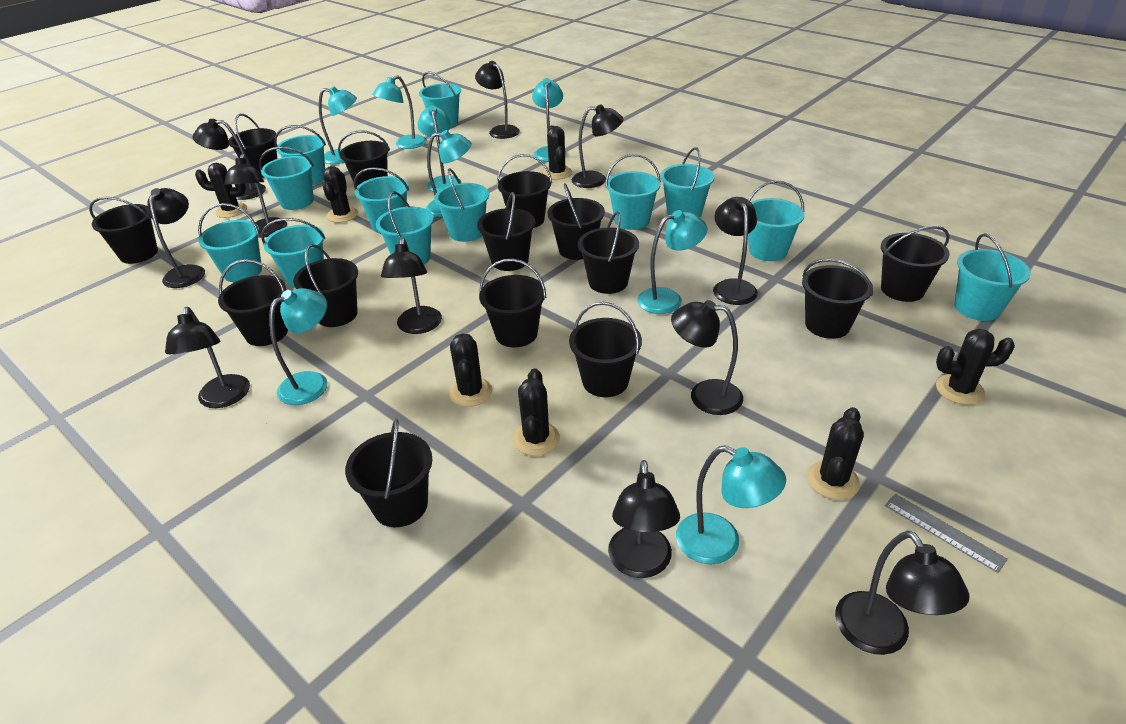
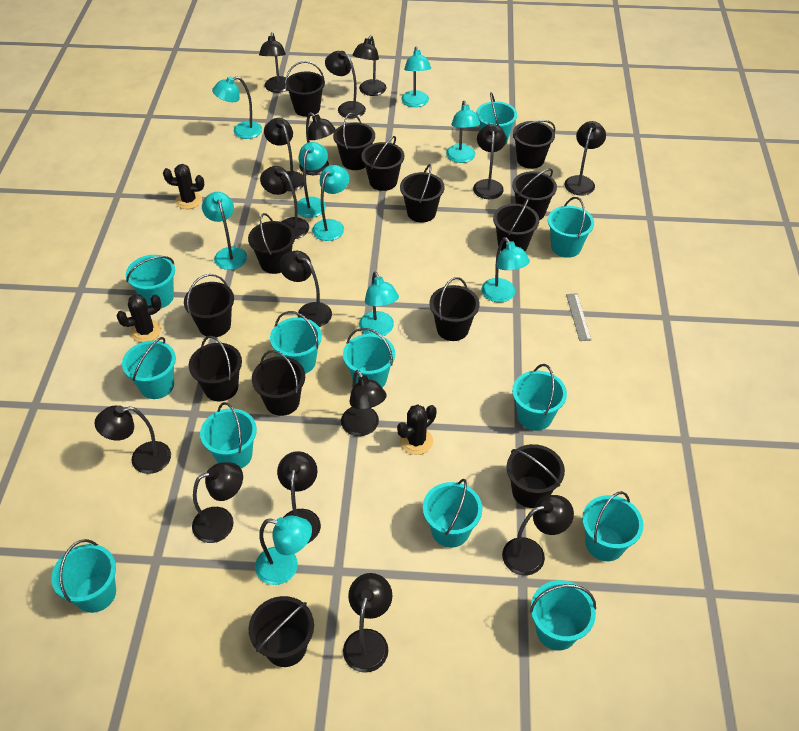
black cactus: [195,163,247,218] [323,166,358,223] [449,333,492,407] [513,368,560,456] [543,125,572,180] [807,407,864,500] [936,329,1015,405] = 7 -> [116,294,161,343] [163,164,204,209] [397,404,437,455] = 3
black lamp: [147,188,205,288] [165,307,250,408] [193,119,266,200] [224,154,287,238] [381,238,442,334] [475,61,520,139] [572,104,624,188] [608,460,680,578] [671,300,743,415] [713,197,758,305] [835,531,970,655] = 11 -> [95,406,171,474] [192,462,243,543] [259,32,287,93] [260,166,309,239] [264,118,304,191] [277,451,321,544] [279,251,332,327] [299,112,336,175] [325,51,366,118] [341,370,387,436] [343,573,392,673] [353,35,386,96] [473,124,506,199] [502,495,574,576] [564,121,606,196] = 15
turquoise lamp: [269,288,328,405] [319,86,357,164] [372,75,427,149] [417,105,461,192] [426,130,472,217] [532,78,566,162] [637,210,707,314] [676,445,786,564] = 8 -> [202,192,247,270] [212,76,262,139] [255,515,312,585] [297,142,328,218] [312,165,350,241] [359,271,399,336] [401,46,431,107] [446,101,480,163] [481,237,530,303] = 9

